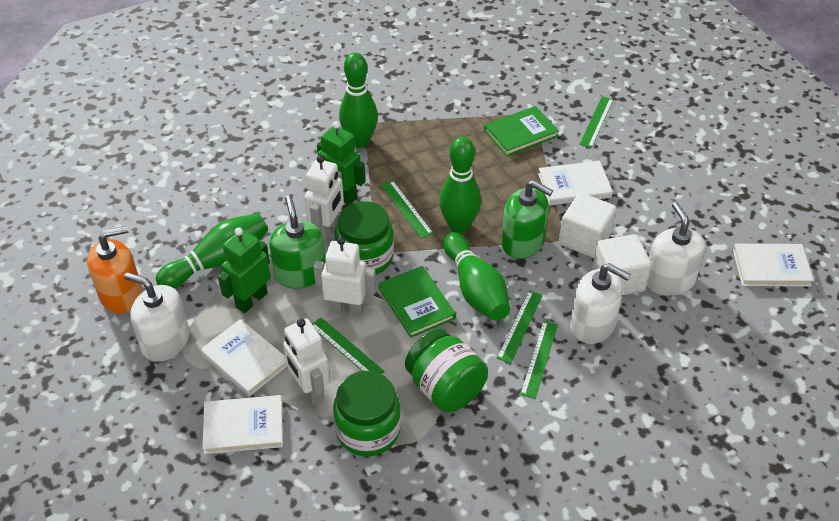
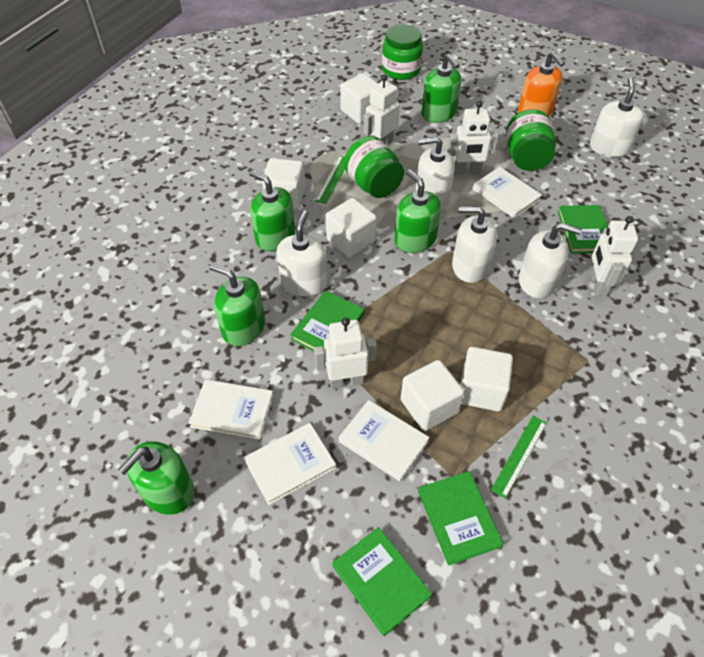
green book: [378,266,456,338] [484,106,559,156] = 2 -> [290,290,365,351] [332,527,432,636] [418,471,503,566] [558,205,608,254] = 4
green bowling pin: [156,213,268,288] [339,53,378,148] [439,137,481,233] [443,232,510,321] = 4 -> none = 0
green robot: [218,227,271,313] [317,121,366,204] = 2 -> none = 0
green ruler: [312,317,385,374] [381,180,434,239] [497,290,543,363] [520,321,558,399] [579,96,614,148] = 5 -> [315,156,345,204] [491,416,547,499] = 2
green soap dispenser: [269,196,325,289] [501,180,553,259] = 2 -> [118,441,195,515] [209,264,265,346] [249,170,295,251] [394,169,441,253] [421,54,461,123] = 5
white cube: [559,192,616,258] [592,234,652,295] = 2 -> [262,158,305,209] [325,198,377,258] [340,74,378,124] [401,360,464,431] [460,347,513,411] = 5
white robot: [283,318,330,405] [304,155,344,241] [313,237,376,317] = 3 -> [314,318,377,389] [363,74,400,145] [447,100,499,175] [591,216,638,296] = 4
white soap dispenser: [124,272,190,362] [570,263,631,344] [647,202,705,296] = 3 -> [276,210,328,297] [416,136,455,209] [452,206,497,283] [519,223,582,298] [590,78,644,157] = 5

